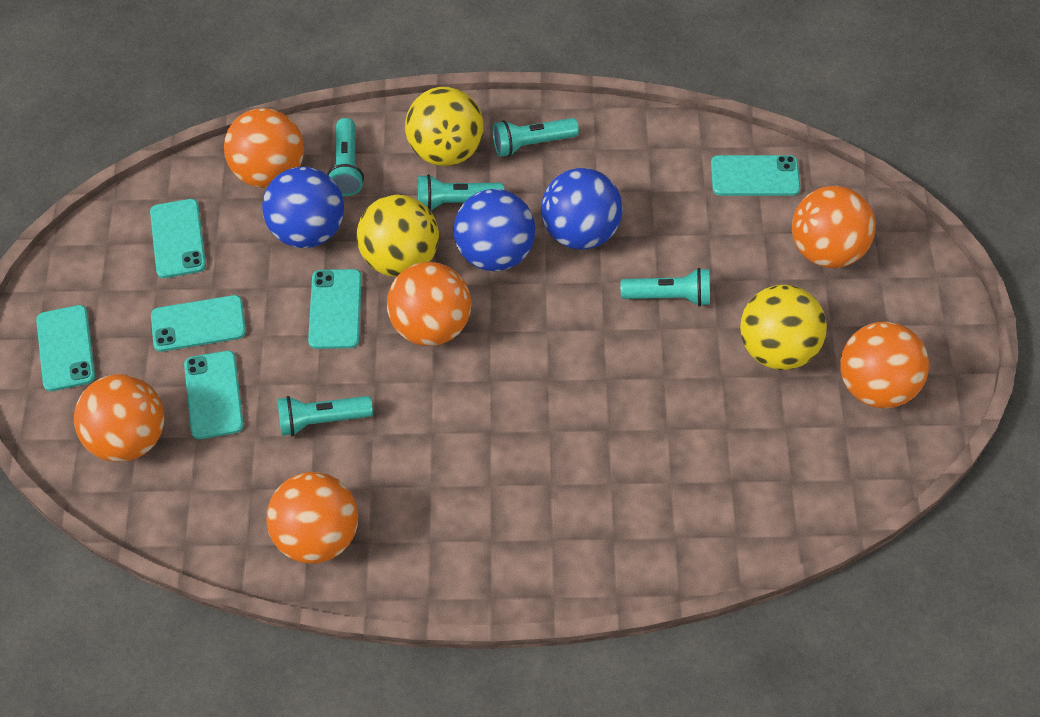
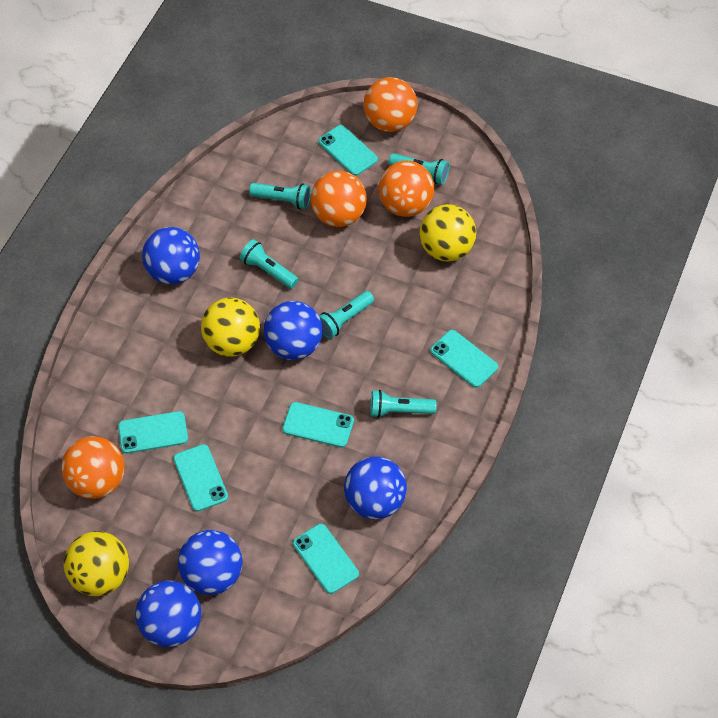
blue ball: [262,167,344,248] [454,189,535,271] [541,168,623,250] = 3 -> [135,581,201,647] [142,227,200,284] [178,530,243,595] [263,301,323,360] [344,457,407,519] = 5
orange ball: [74,374,165,462] [224,108,304,188] [266,472,358,564] [387,262,471,346] [792,186,876,268] [840,322,929,408] = 6 -> [62,436,125,499] [311,171,367,227] [363,77,417,132] [379,161,434,217] = 4

